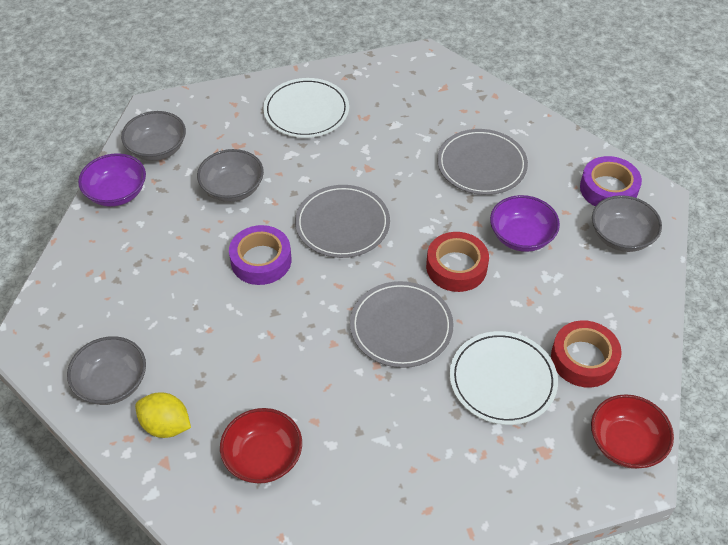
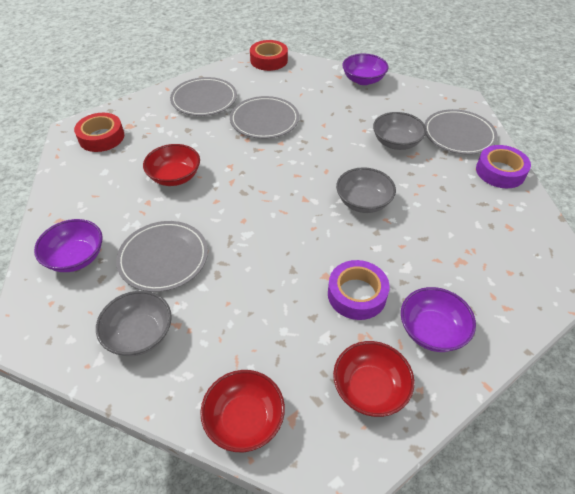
grey bowl: [67,336,146,405] [121,111,186,161] [197,149,264,202] [592,195,662,252] = 4 -> [96,291,172,356] [336,167,396,213] [373,112,426,150] = 3
grey plate: [295,185,390,258] [350,281,453,368] [437,129,528,195] = 3 -> [116,221,208,292] [170,77,237,116] [230,96,299,139] [424,109,498,155] = 4
purple bowl: [78,153,146,207] [490,195,560,252] = 2 -> [34,219,103,272] [342,54,388,85] [401,287,476,352] = 3
red bowl: [220,408,302,483] [591,394,674,469] = 2 -> [143,144,200,186] [200,370,285,452] [333,341,414,417] = 3
white plate: [263,78,349,138] [450,331,558,425] = 2 -> none = 0
yellow lemon: [135,393,191,438] = 1 -> none = 0

